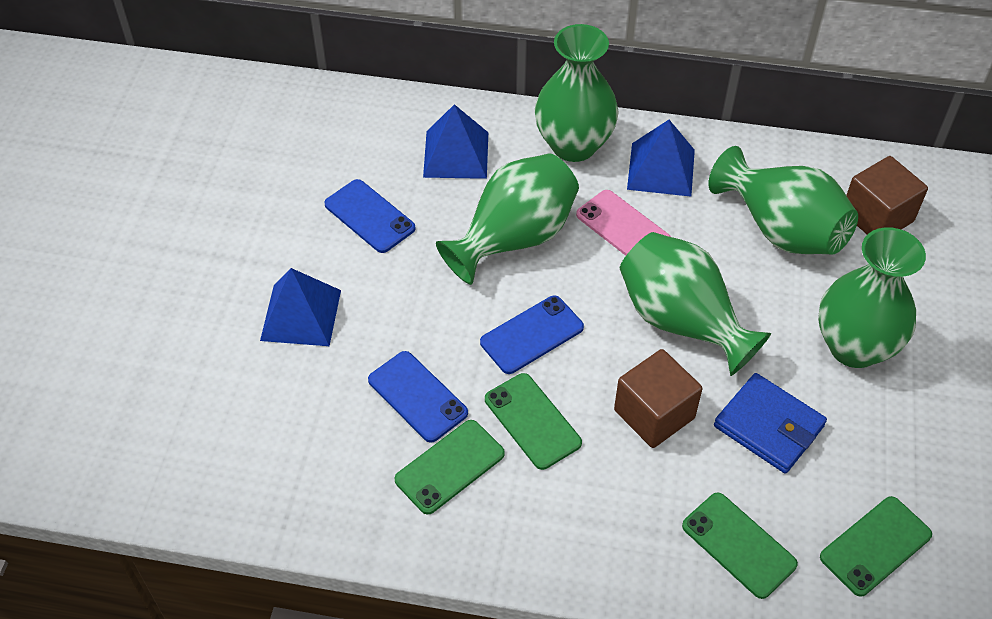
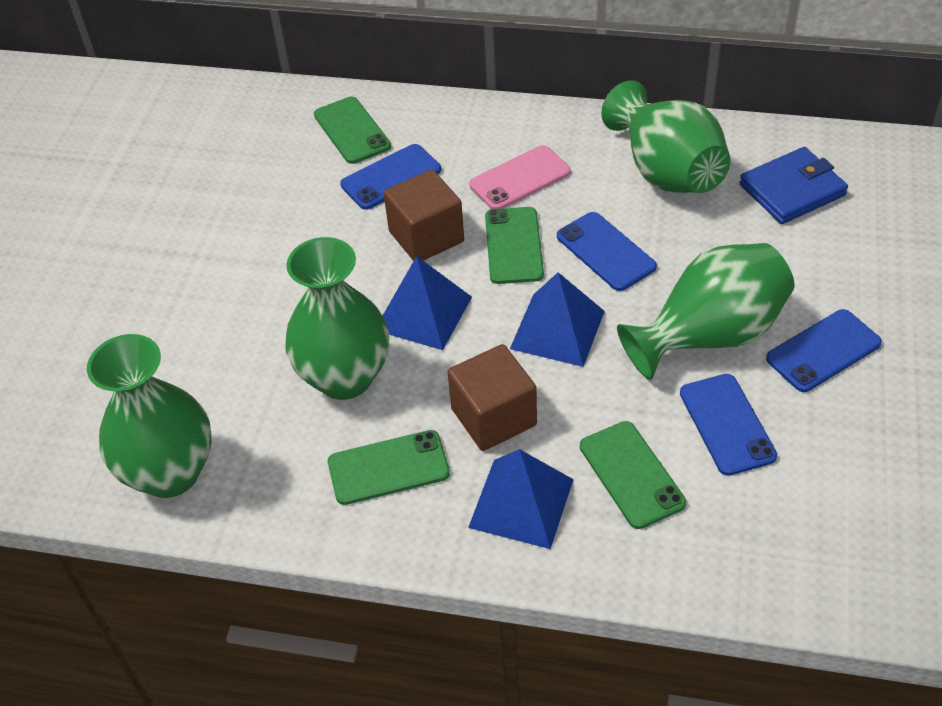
blue phone: [324,179,416,253] [368,351,468,443] [480,296,584,374] = 3 -> [340,144,441,210] [557,212,657,291] [680,374,777,476] [766,309,882,392] = 4
green vase: [436,153,579,285] [535,24,619,162] [620,232,771,376] [709,146,858,255] [818,227,926,368] = 5 -> [87,334,212,498] [285,237,389,400] [601,80,730,193] [617,243,795,380] = 4

